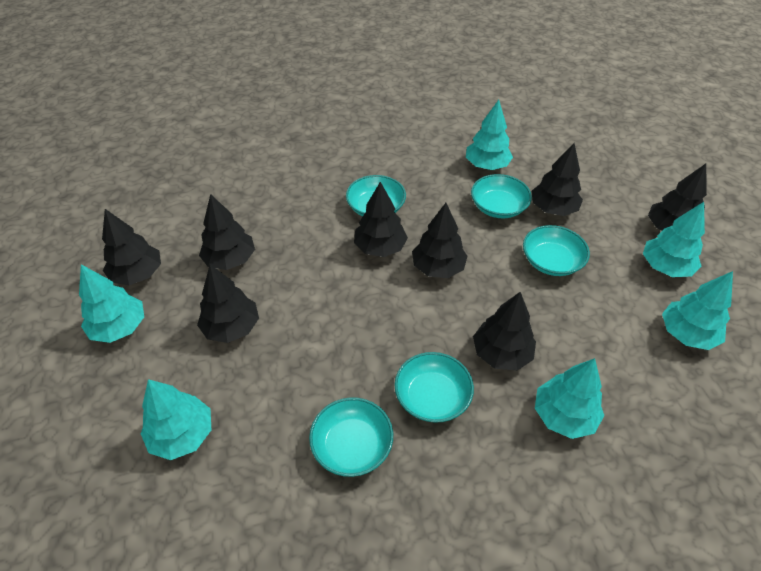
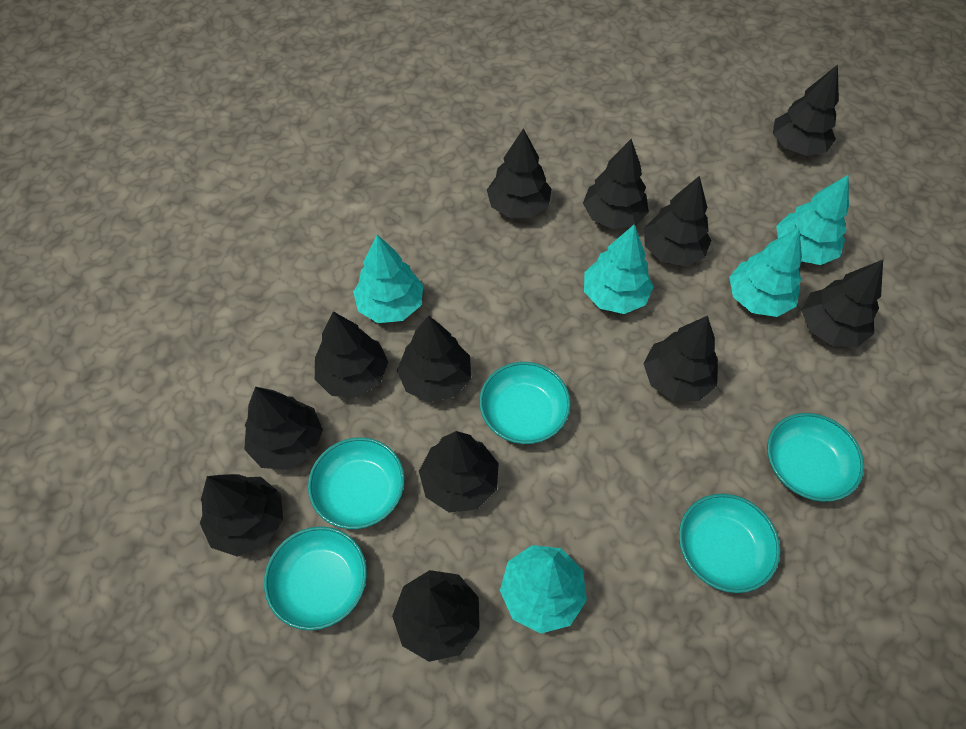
black tree: [102,209,161,285] [197,265,259,343] [199,194,255,270] [354,182,408,257] [412,203,467,278] [473,292,536,370] [532,143,583,216] [648,164,707,231] = 8 -> [200,474,283,557] [244,387,323,470] [315,312,388,398] [392,570,480,662] [397,315,471,403] [419,431,499,513] [487,128,552,218] [583,139,649,229] [643,316,718,401] [644,176,711,266] [773,65,839,156] [801,260,883,347] = 12
turquoise tree: [79,264,144,343] [140,379,211,460] [466,100,513,170] [535,358,604,439] [643,202,705,277] [662,271,733,350] = 6 -> [353,235,424,323] [500,545,587,634] [584,225,654,314] [729,228,802,317] [776,174,849,265] = 5

